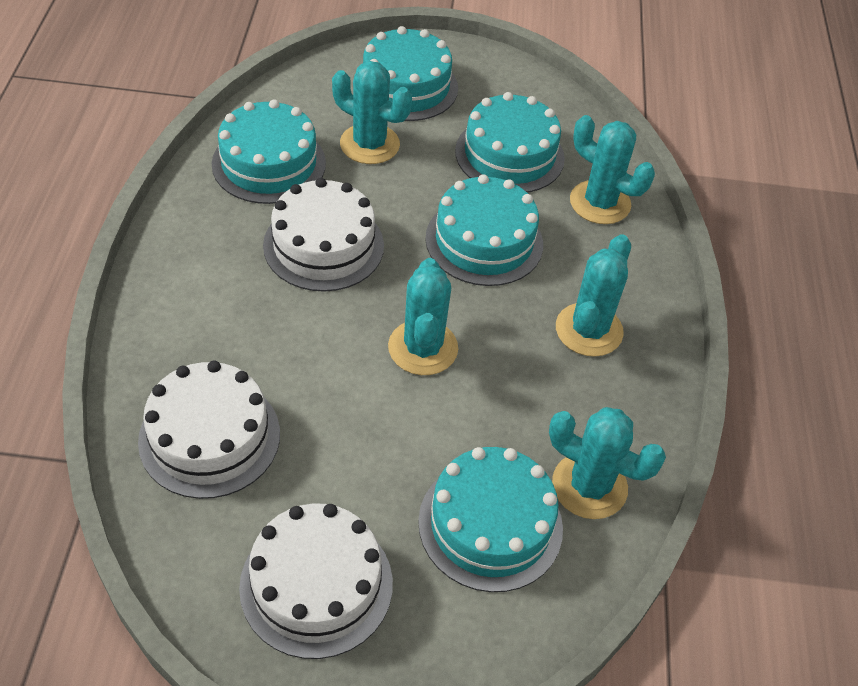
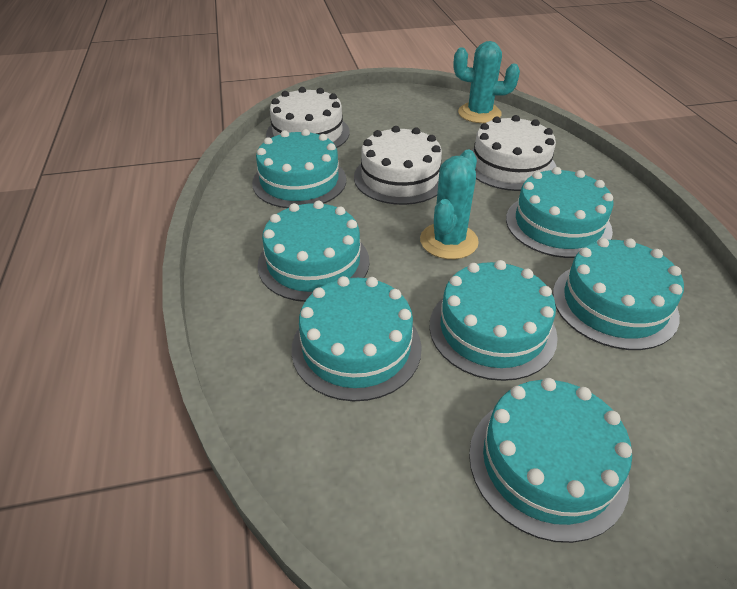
turquoise cactus: [332,61,412,164] [388,258,458,375] [549,407,666,519] [556,234,631,357] [570,115,655,224] = 5 -> [420,150,479,259] [454,41,520,123] = 2
turquoise cake: [211,99,326,204] [363,26,458,121] [418,447,563,592] [425,174,543,286] [455,92,565,193] = 5 -> [252,129,346,208] [257,201,369,302] [291,276,422,401] [429,260,558,381] [469,378,632,543] [506,167,614,258] [553,238,684,350] = 7

